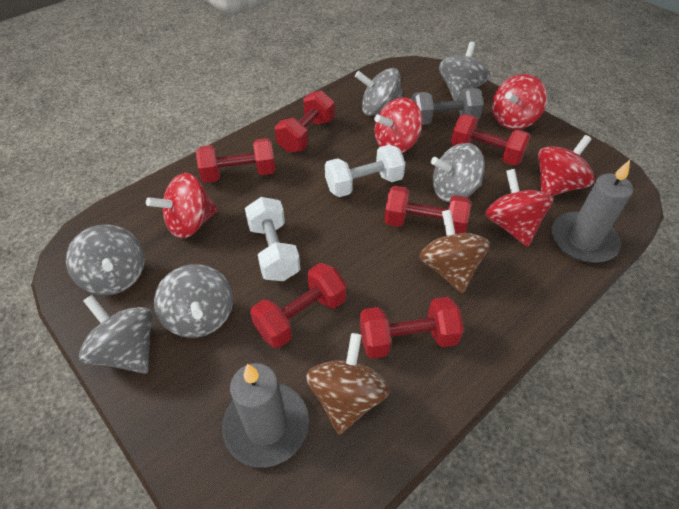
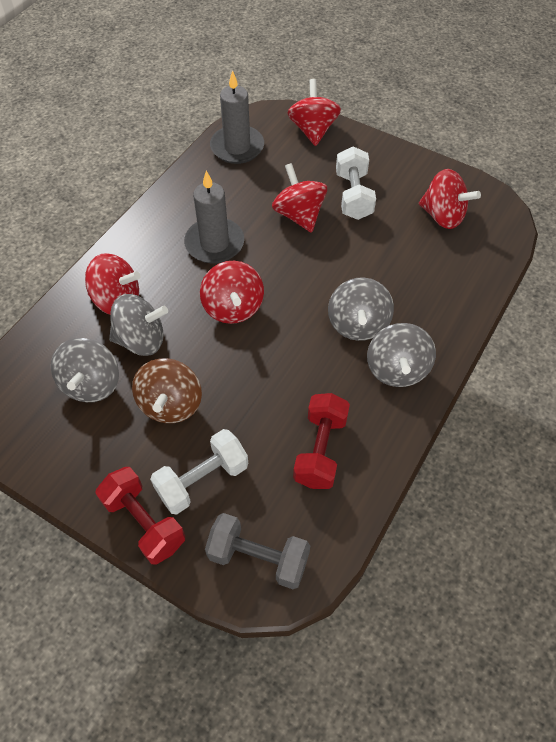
brown spinning top: [306,333,390,435] [419,210,490,293] = 2 -> [132,358,202,423] = 1
grey spinning top: [66,224,145,295] [79,295,153,374] [154,264,233,338] [355,68,403,116] [431,143,485,202] [439,42,490,101] = 6 -> [51,338,119,402] [109,294,168,356] [328,277,394,341] [367,323,436,387] = 4
red dumbbell: [196,138,275,183] [250,263,347,348] [275,90,334,153] [360,297,464,359] [384,186,471,234] [451,114,531,166] = 6 -> [95,467,185,565] [293,393,350,489] = 2

